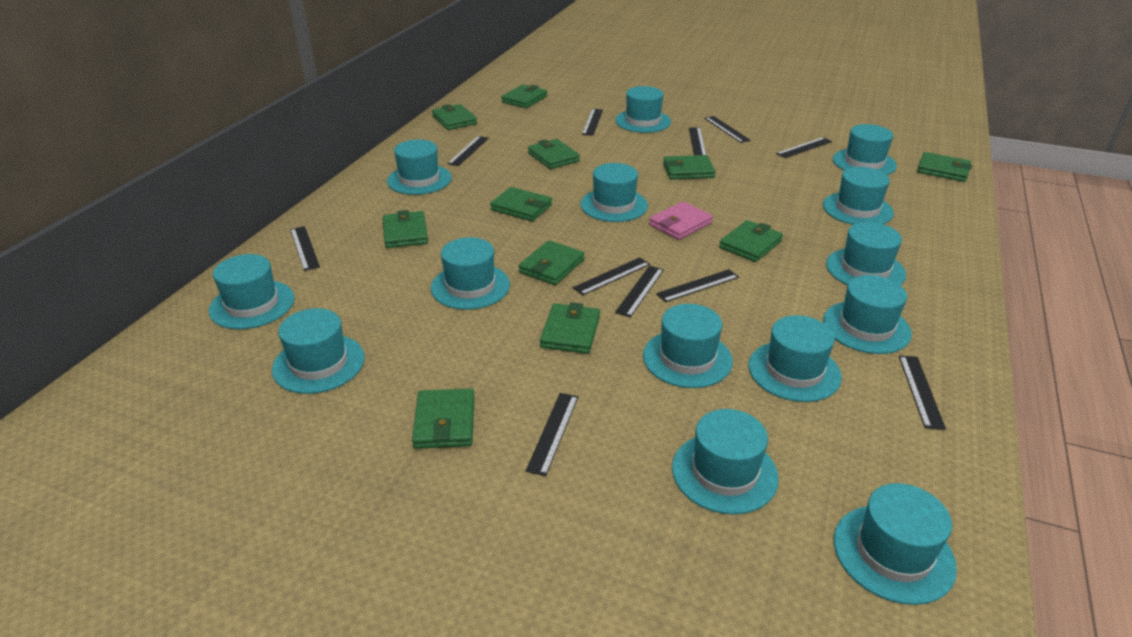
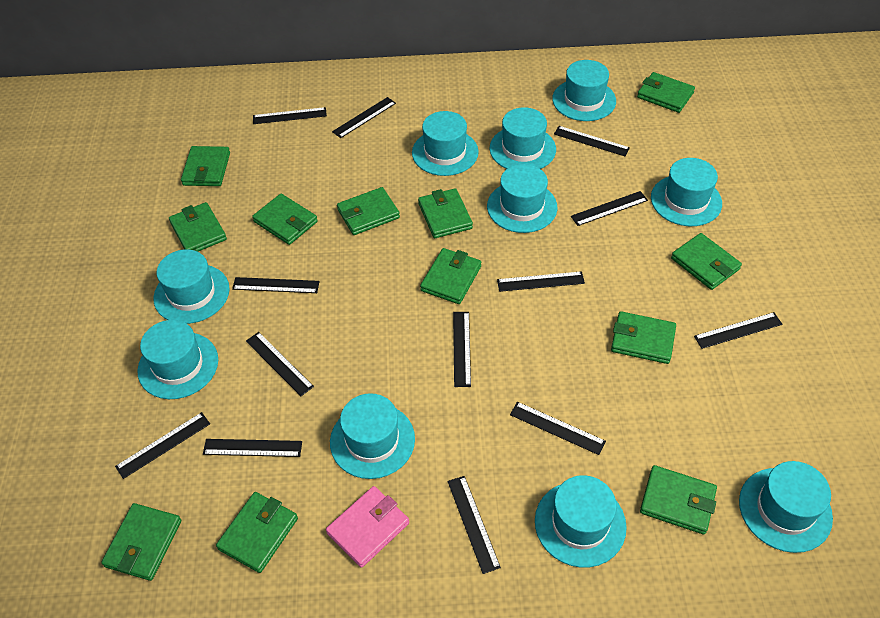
black ruler: [290,226,320,271] [447,136,489,166] [526,393,578,476] [573,257,650,295] [582,109,603,135] [615,266,664,317] [656,269,739,302] [689,127,706,155] [704,116,751,143] [776,137,832,158] [899,356,946,430] = 11 -> [115,412,210,479] [203,439,302,457] [232,277,320,293] [246,332,314,396] [253,107,327,124] [332,97,396,138] [448,476,501,574] [453,312,471,387] [497,271,585,292] [510,402,606,455] [554,126,630,156] [571,191,648,226] [694,312,782,349] = 13
green wallet: [383,210,428,248] [412,388,475,449] [432,104,477,130] [490,187,552,221] [501,84,547,108] [518,240,585,285] [528,139,580,169] [540,302,600,354] [663,155,716,180] [719,220,783,262] [917,152,972,182] = 11 -> [101,503,181,581] [169,202,227,252] [181,146,230,186] [216,492,298,573] [252,194,318,245] [337,187,400,235] [418,188,473,238] [420,248,481,304] [611,311,676,364] [637,72,695,113] [640,465,717,535] [671,233,742,290] = 12
turquoise hat: [209,254,294,329] [272,308,365,394] [387,140,452,195] [431,237,510,310] [580,163,648,222] [615,86,671,133] [643,304,733,388] [672,409,779,515] [748,315,842,402] [823,167,894,225] [823,275,912,354] [826,222,906,285] [833,124,897,175] [834,483,957,605] = 14 -> [137,320,218,399] [153,249,229,324] [330,393,415,479] [412,111,479,176] [487,164,557,233] [489,107,556,169] [535,475,627,568] [552,60,616,121] [651,158,722,226] [739,461,833,553] = 10

